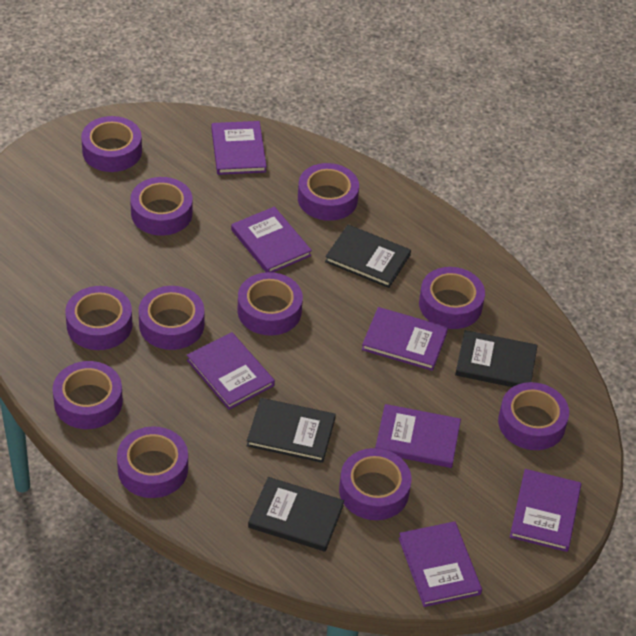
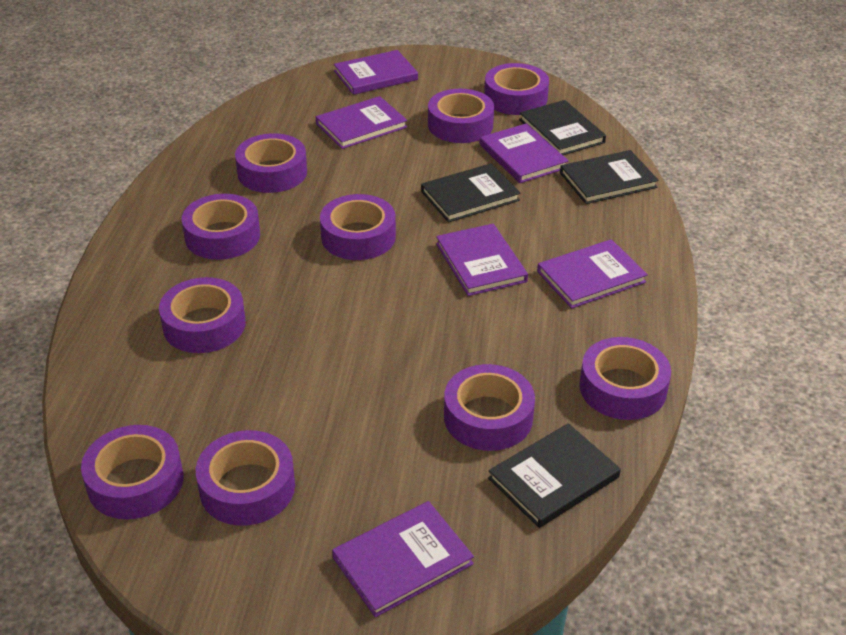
purple book: [187,332,275,410] [211,121,267,175] [231,207,312,272] [362,307,448,371] [375,404,461,468] [399,521,482,607] [510,469,581,552] = 7 -> [316,96,407,149] [332,501,474,617] [334,50,418,95] [436,224,528,296] [480,123,568,183] [537,239,648,309] = 6
purple tape: [53,361,123,429] [65,286,133,350] [81,116,142,172] [117,427,188,498] [130,177,192,236] [139,286,205,350] [237,272,303,335] [298,163,359,221] [339,448,412,520] [419,267,485,329] [498,382,569,450] = 11 -> [81,425,184,519] [159,277,246,353] [182,194,260,260] [196,430,295,526] [235,133,307,193] [320,194,396,260] [428,89,494,143] [444,364,535,451] [484,63,549,115] [579,337,671,420] = 10

